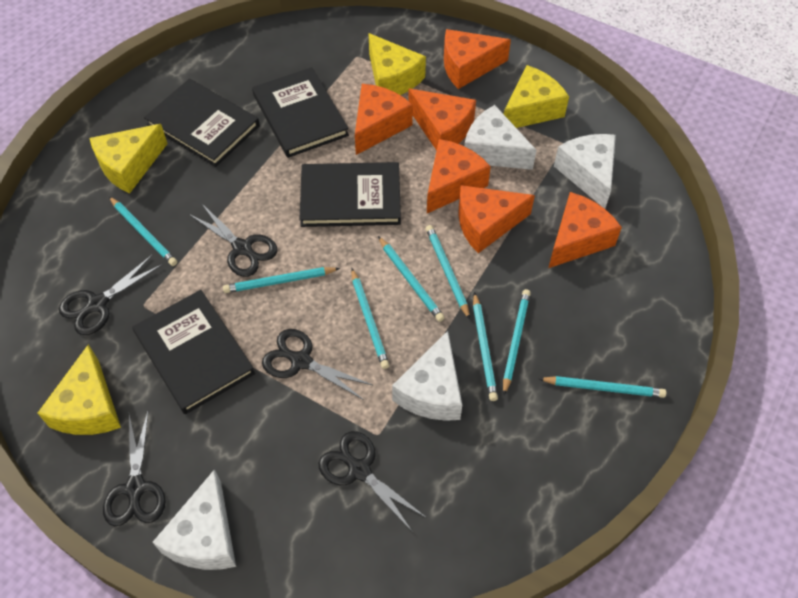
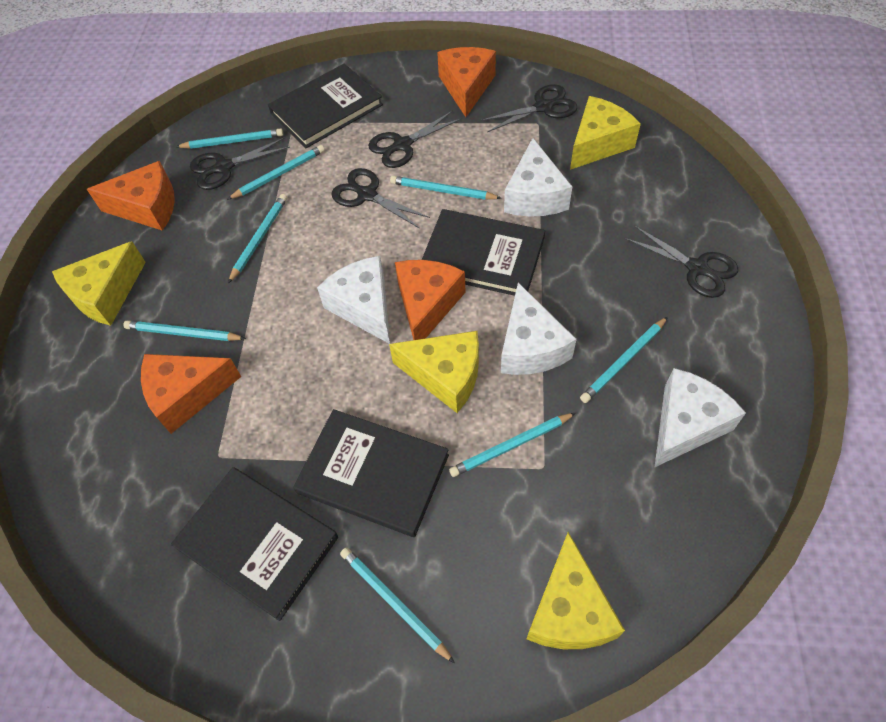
orange cheese: [355,84,413,155] [408,89,476,151] [427,139,491,213] [444,29,511,89] [458,185,535,253] [548,192,622,268] = 6 -> [87,161,175,231] [141,354,241,434] [395,260,466,340] [437,47,496,117] = 4

